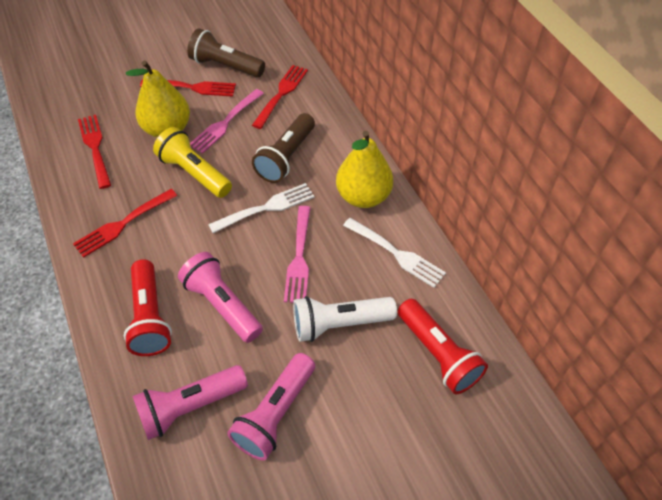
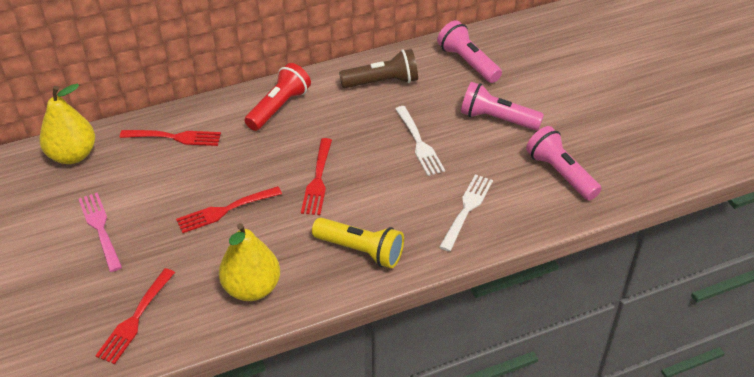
brown flashlight: [187,28,265,77] [252,113,315,183] = 2 -> [339,49,418,88] = 1
pink fork: [190,89,264,154] [284,206,311,303] = 2 -> [79,193,122,272] = 1
red flashlight: [124,259,172,356] [398,299,488,394] = 2 -> [244,63,311,131] = 1
white flashlight: [293,296,397,342] = 1 -> none = 0

